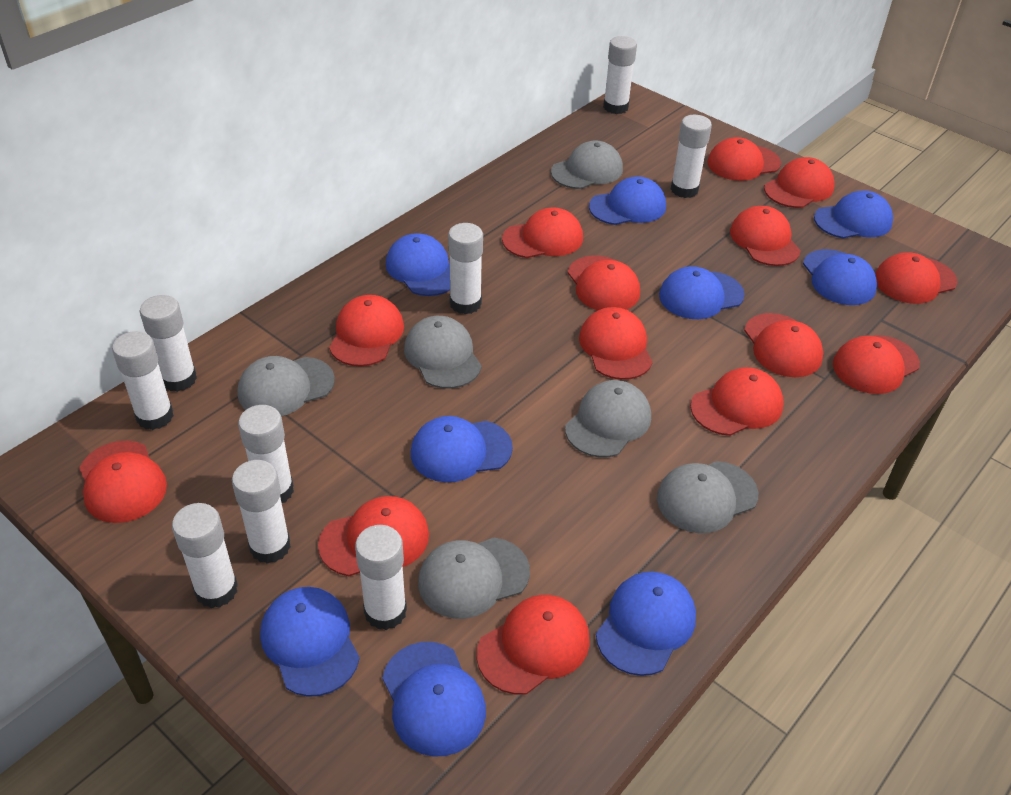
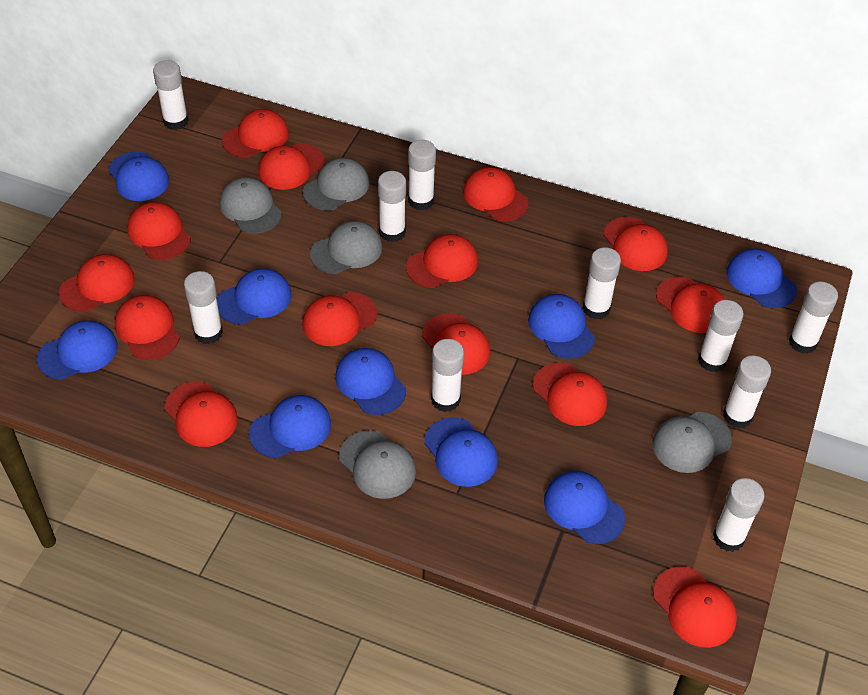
grey cap: [237,356,335,416] [404,316,482,389] [418,538,530,619] [551,140,623,189] [565,380,651,458] [657,461,759,533] = 6 -> [220,177,282,234] [303,158,370,211] [310,221,382,274] [339,430,416,499] [652,412,732,473] = 5
white glue stick: [112,331,174,430] [139,295,197,392] [172,503,238,608] [232,460,291,564] [238,405,294,503] [355,525,407,630] [448,223,483,314] [603,36,637,114] [671,115,712,198] = 9 -> [153,60,188,130] [184,271,223,344] [378,171,406,242] [408,140,436,211] [431,339,464,412] [583,247,621,320] [698,300,744,372] [713,478,765,552] [723,355,771,429] [789,281,838,354] = 10

